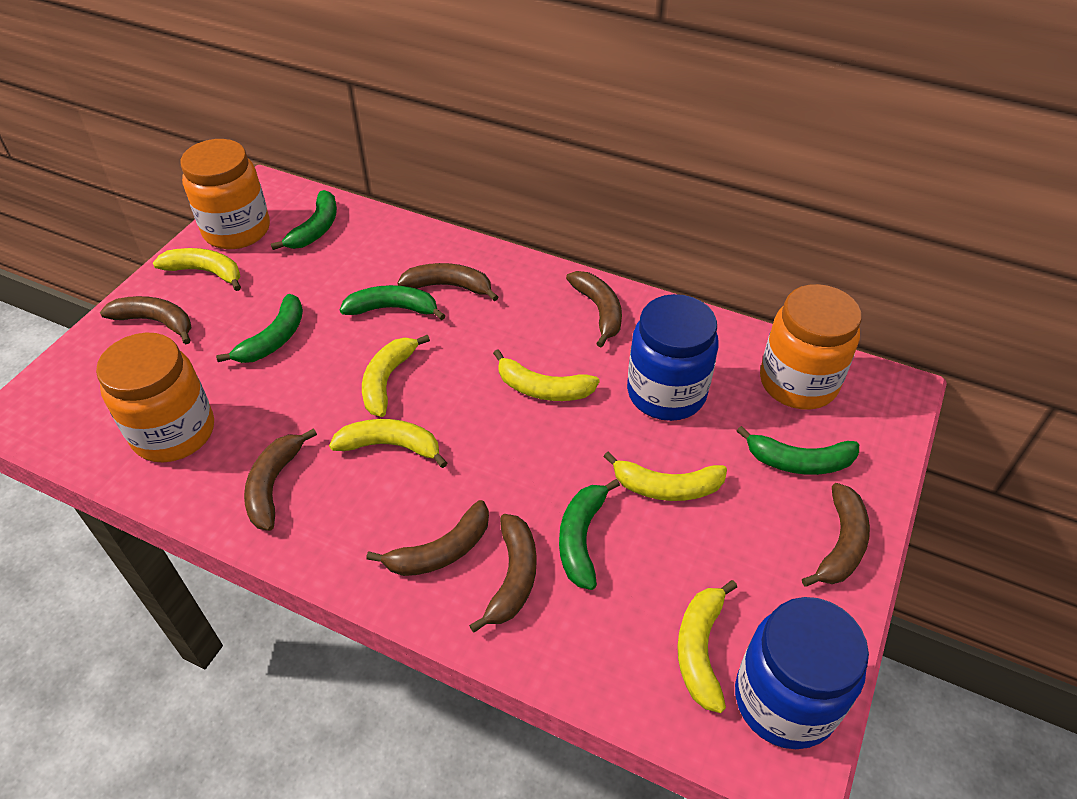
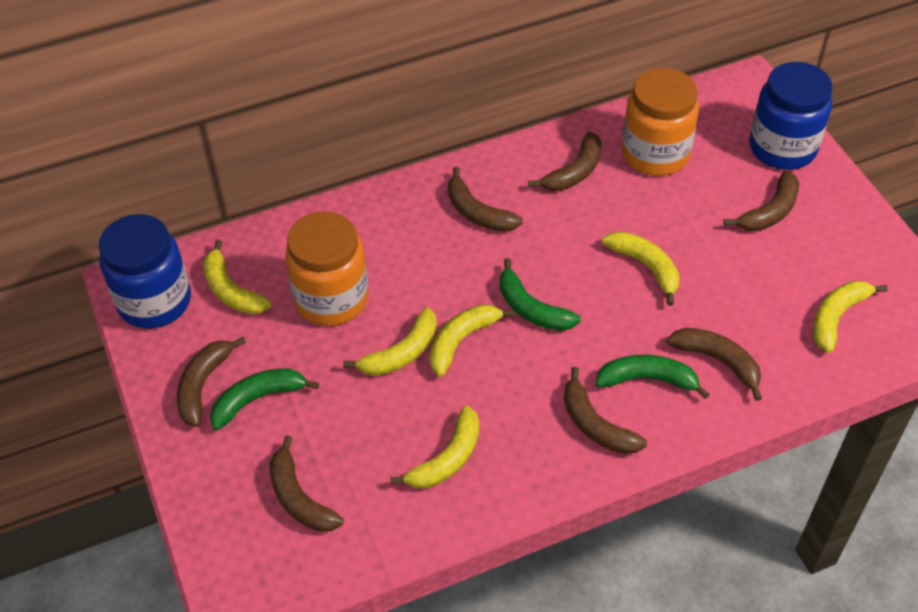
green banana: [216,294,303,363] [271,190,337,250] [340,285,446,320] [559,479,620,590] [737,426,859,475] = 5 -> [210,368,319,430] [500,258,581,331] [595,355,710,399] = 3
orange jar: [96,333,214,462] [180,139,270,249] [760,284,862,410] = 3 -> [285,211,369,326] [622,68,699,176] = 2

